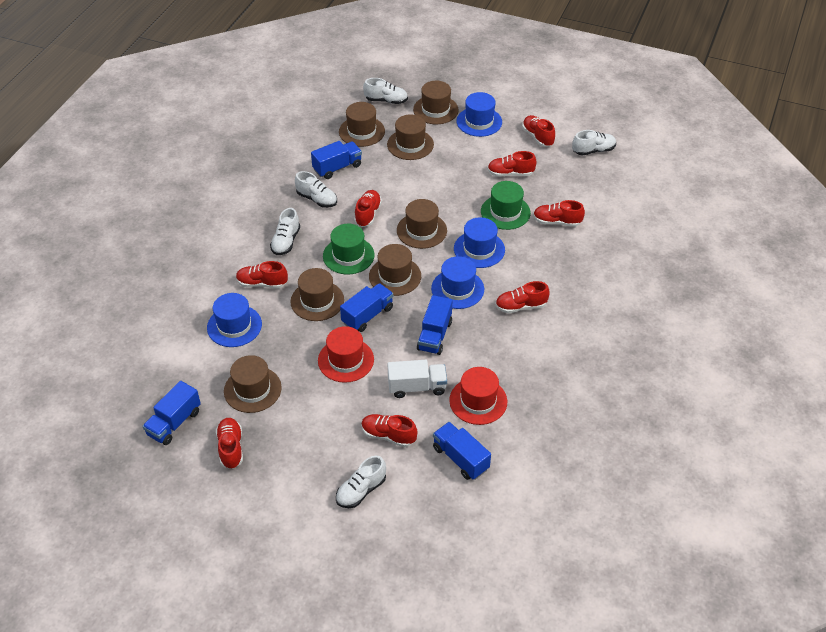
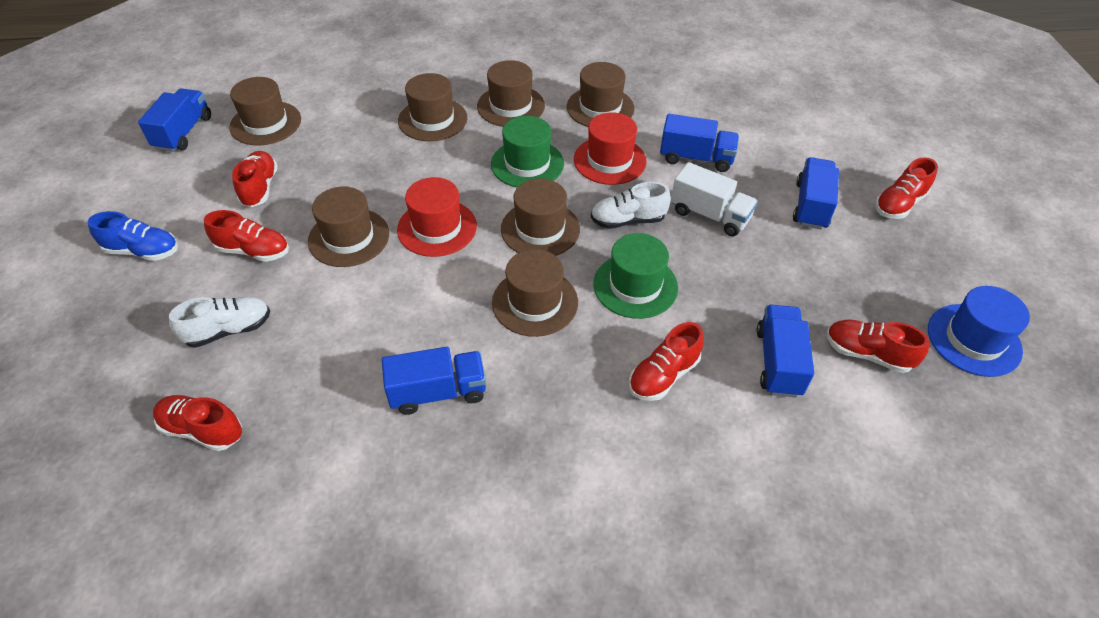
blue hat: [207,293,262,347] [431,256,484,309] [454,217,505,268] [456,92,502,137] = 4 -> [928,286,1030,377] = 1
blue shoe: none = 0 -> [87,211,178,261] = 1
red shoe: [216,418,243,469] [236,261,288,288] [354,190,382,227] [361,414,418,447] [487,151,537,177] [495,281,550,313] [522,115,555,147] [533,200,585,227] = 8 -> [153,395,242,451] [204,210,289,262] [232,151,278,207] [629,322,704,401] [827,320,929,373] [875,157,938,219] = 6
white shoe: [270,208,300,255] [295,171,337,208] [336,456,386,508] [363,78,408,104] [572,130,616,155] = 5 -> [169,297,270,348] [591,182,671,229] = 2

